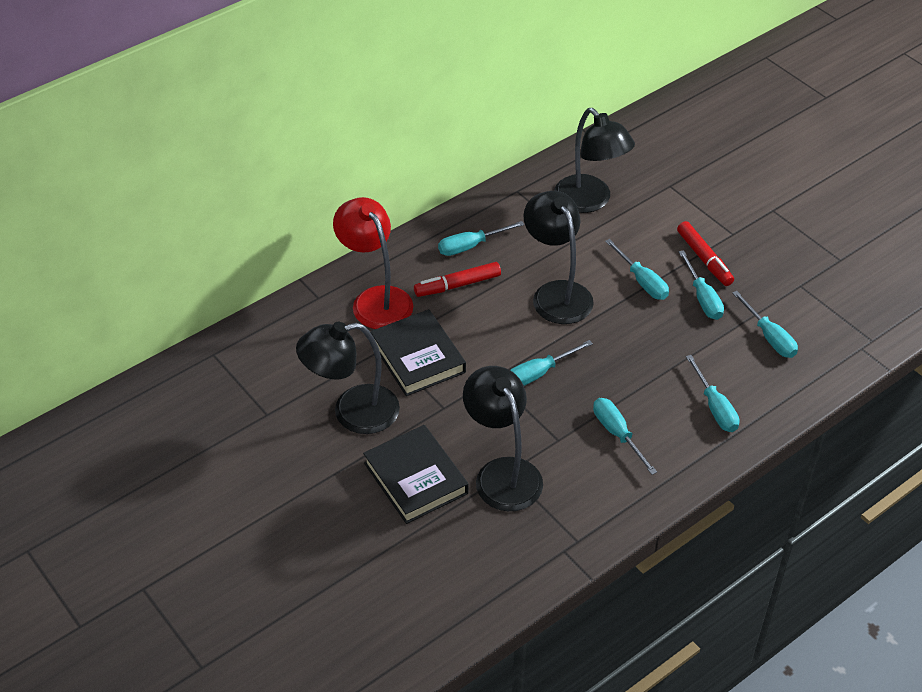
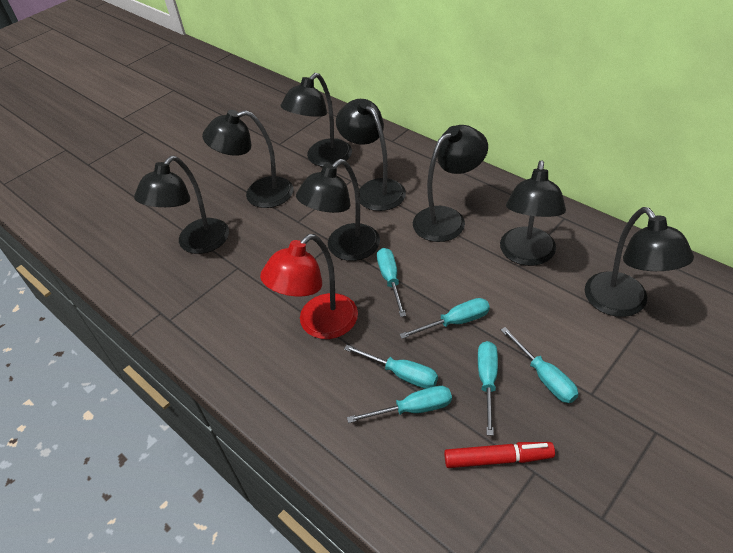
black book: [363,425,469,524] [370,309,466,396] = 2 -> none = 0
black lamp: [296,322,400,434] [463,366,543,511] [523,191,594,324] [554,108,635,213] = 4 -> [134,156,229,254] [202,110,294,208] [281,73,352,167] [296,159,380,261] [336,99,406,211] [413,125,488,242] [500,160,566,266] [585,207,694,317] = 8
red marker: [414,262,501,297] [677,221,734,286] = 2 -> [444,442,555,468] = 1
turquoise screwdriver: [438,221,524,256] [511,340,593,386] [593,398,657,475] [605,239,669,300] [679,250,724,320] [686,355,739,432] [732,291,798,358] = 7 -> [344,345,438,389] [347,386,452,423] [377,248,406,317] [400,298,490,339] [478,341,498,436] [501,327,578,403] = 6

